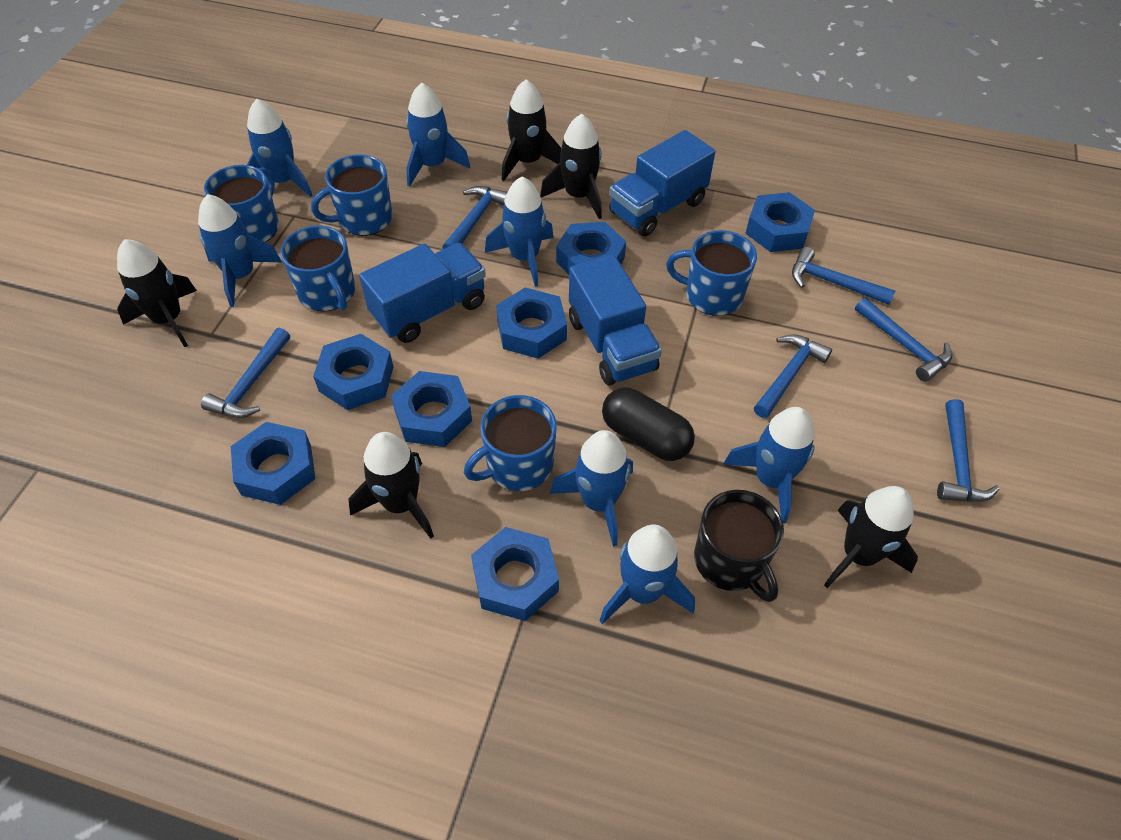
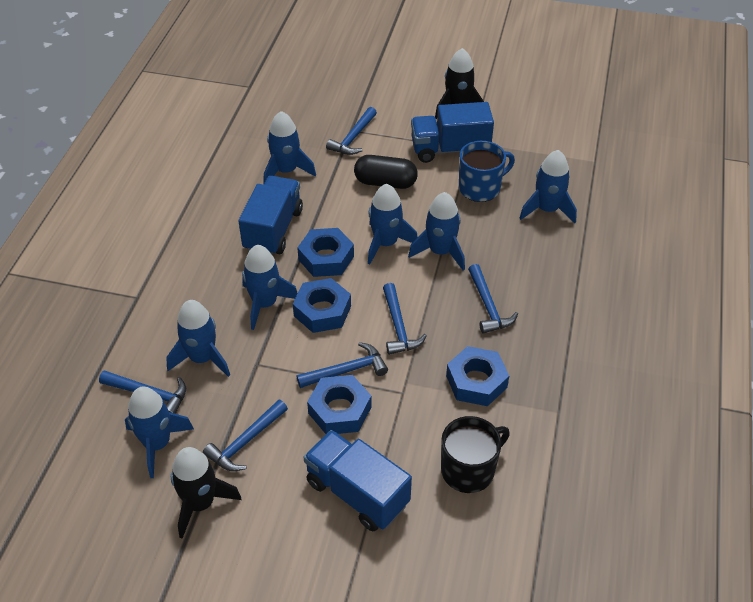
black rocket: [117,239,197,347] [348,432,434,539] [502,79,561,181] [540,114,602,219] [824,486,918,588] = 5 -> [171,447,241,539] [435,48,484,119] = 2
blue mug: [204,165,279,242] [280,226,355,311] [311,154,392,236] [464,395,556,491] [666,230,757,316] = 5 -> [459,141,515,202] = 1
blue nut: [231,422,316,505] [313,334,393,410] [391,371,472,447] [471,527,559,621] [496,287,567,359] [556,222,626,275] [745,192,815,252] = 7 -> [293,278,351,333] [297,228,354,277] [307,375,371,434] [446,346,509,406] = 4

